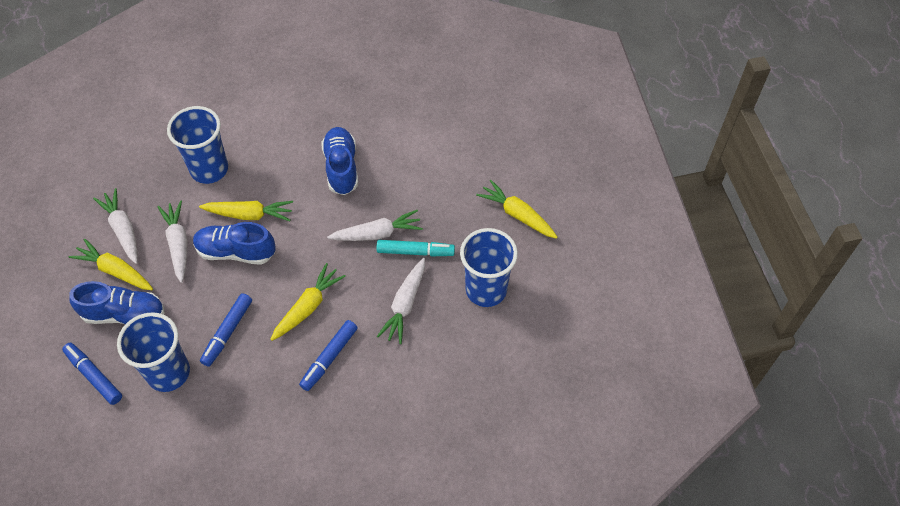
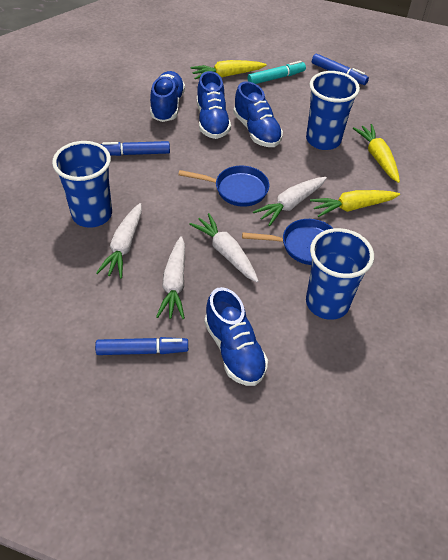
blue pan: none = 0 -> [178,166,269,207] [242,219,333,265] = 2
blue shoe: [69,281,165,324] [193,222,276,265] [321,127,358,195] = 3 -> [150,71,185,122] [197,71,231,139] [204,287,268,386] [233,81,283,147] = 4
yellow carrot: [69,238,153,290] [199,201,293,221] [270,263,346,341] [476,180,558,239] = 4 -> [190,60,267,79] [310,190,400,217] [353,124,400,183] = 3

